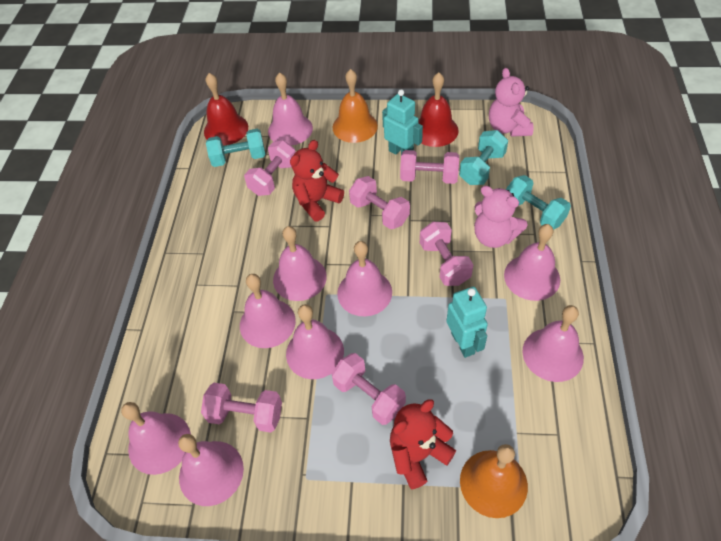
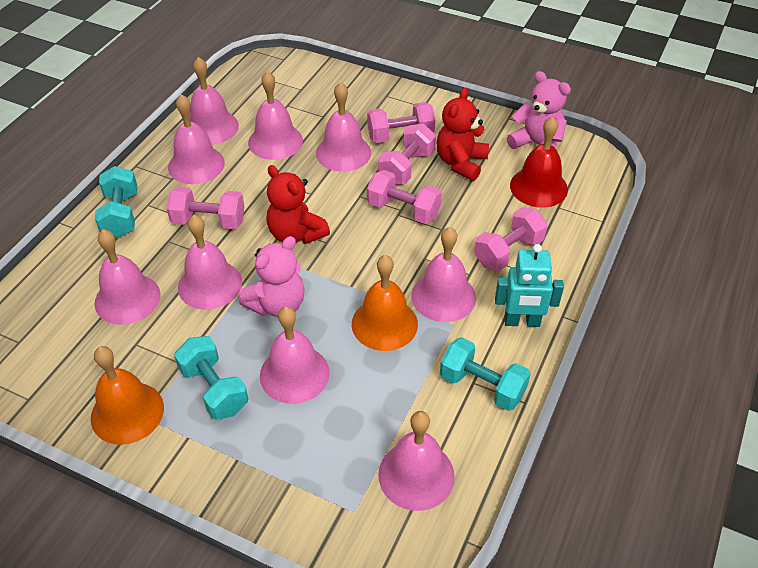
pink dumbbell: [201,383,282,432] [244,140,296,196] [331,353,406,425] [349,176,410,229] [400,150,459,184] [420,222,474,286] = 6 -> [167,186,245,229] [367,102,435,143] [367,170,442,224] [378,124,436,185] [474,207,548,271] = 5
red bell: [204,73,248,145] [418,72,459,147] = 2 -> [510,116,568,208] = 1
turquoise robot: [382,89,423,155] [446,287,488,358] = 2 -> [495,244,564,327] = 1

